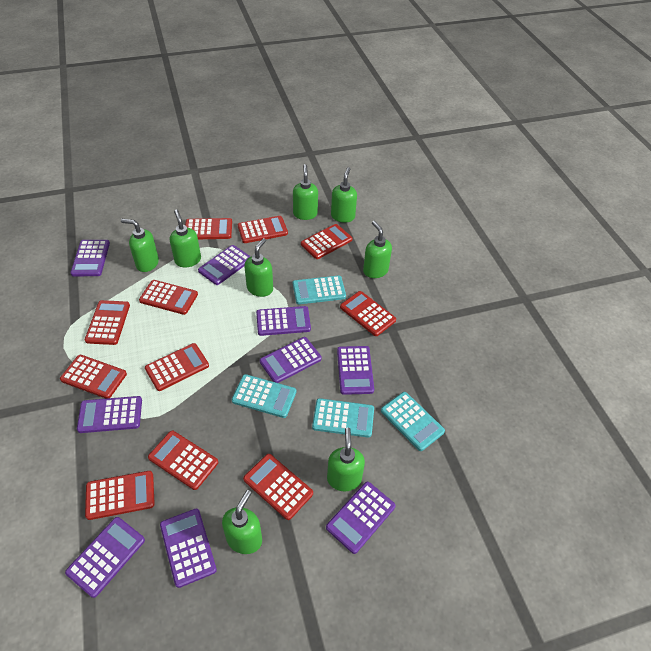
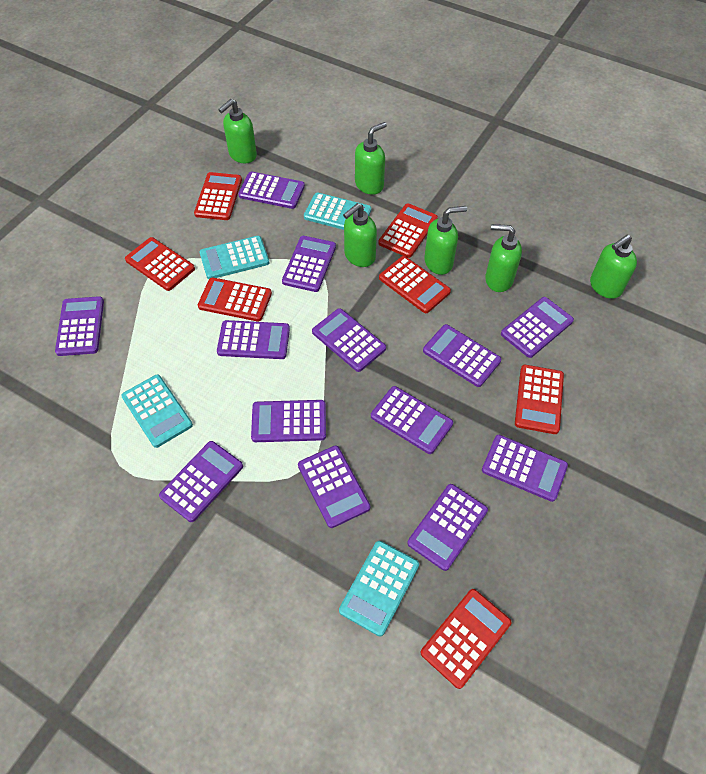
green soap dispenser: [121,219,159,272] [170,210,201,267] [222,490,262,554] [244,238,273,297] [293,164,318,220] [327,427,365,491] [331,167,357,223] [363,221,392,278] = 8 -> [218,99,257,163] [343,203,377,267] [355,122,387,195] [424,206,467,275] [485,224,522,292] [590,234,637,299] = 6
purple calculator: [65,517,145,598] [70,240,110,276] [77,396,142,433] [160,509,217,588] [198,245,251,285] [256,306,311,336] [260,337,322,383] [326,482,396,554] [337,346,374,395] = 9 -> [55,296,104,356] [159,441,243,522] [217,320,290,359] [238,172,305,209] [251,400,326,442] [282,236,336,292] [298,445,370,528] [312,308,386,372] [371,386,453,454] [407,484,488,571] [423,324,501,387] [482,435,568,502] [501,297,574,358] = 13
red calculator: [60,355,127,399] [85,300,130,345] [85,471,155,520] [139,280,198,315] [145,343,209,391] [148,431,218,490] [185,218,232,239] [238,216,288,243] [243,454,313,520] [301,224,352,259] [340,291,396,336] = 11 -> [125,237,195,291] [194,172,242,220] [198,277,272,322] [378,203,438,258] [379,256,451,313] [421,589,512,689] [515,365,564,434] = 7

